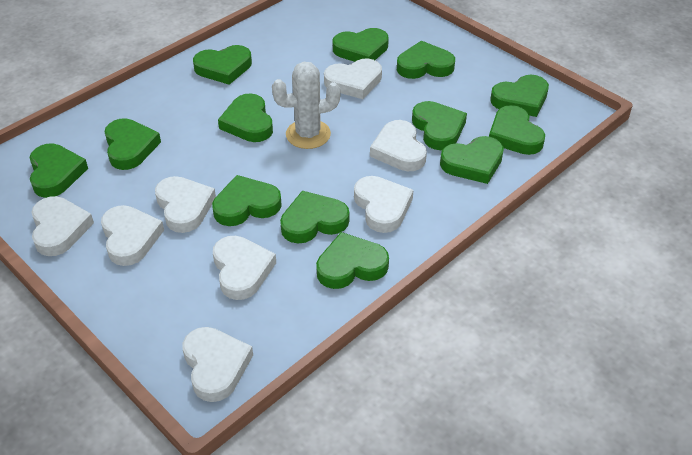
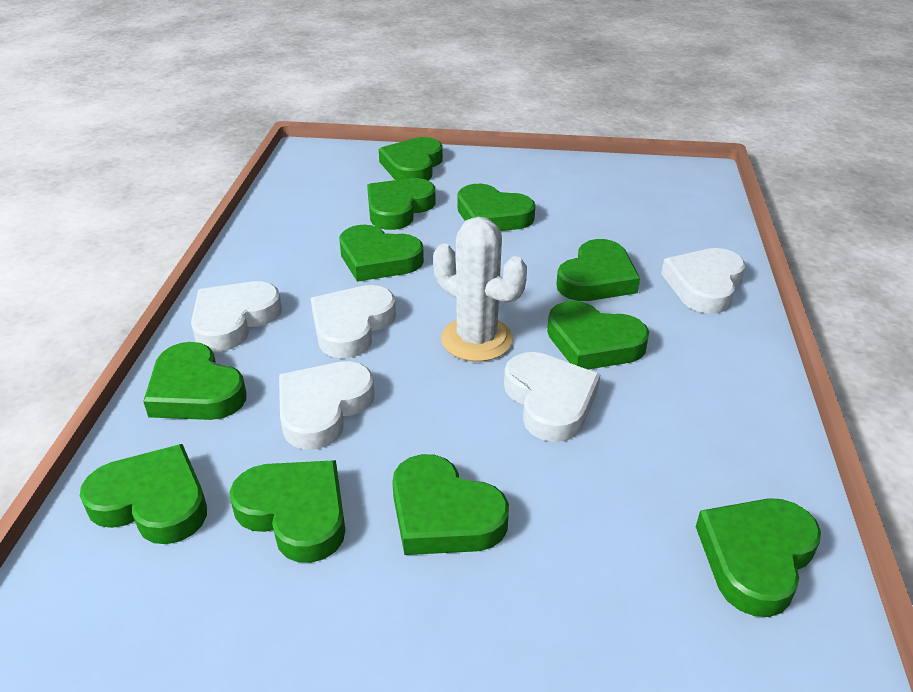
green heart: [29,144,88,198] [105,118,161,170] [193,45,252,85] [212,175,282,226] [218,93,273,142] [280,191,349,243] [316,232,389,289] [333,28,389,62] [397,41,455,79] [412,101,467,150] [440,136,504,184] [489,105,545,155] [490,75,549,117] = 13 -> [80,444,207,544] [143,342,246,420] [230,460,345,563] [339,225,424,282] [367,178,436,230] [379,137,443,180] [392,454,509,555] [458,184,535,231] [547,301,649,370] [556,239,640,301] [696,498,821,617] = 11
white heart: [31,196,94,256] [101,205,164,266] [155,176,216,233] [183,327,253,402] [213,236,276,300] [324,59,382,99] [354,176,413,233] [370,120,427,171] = 8 -> [191,281,282,351] [279,361,375,450] [310,285,396,358] [504,352,600,442] [661,248,745,314] = 5

